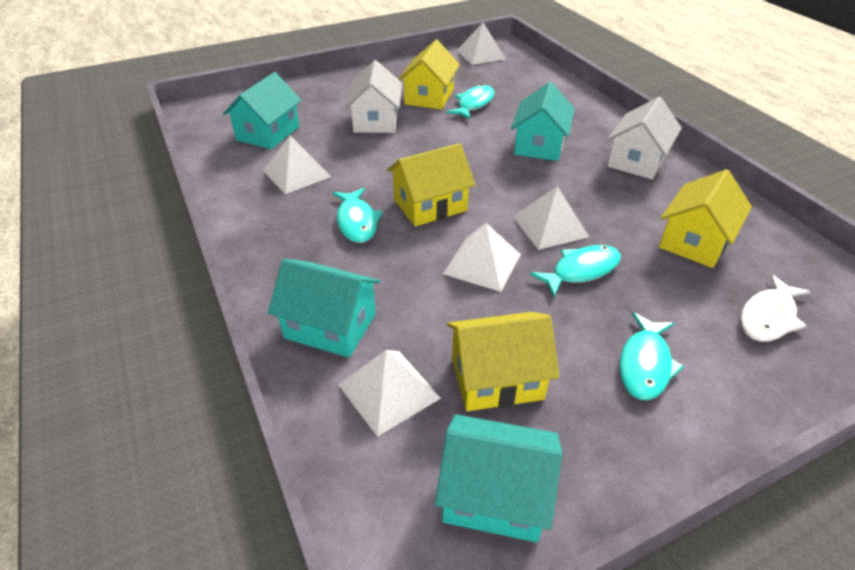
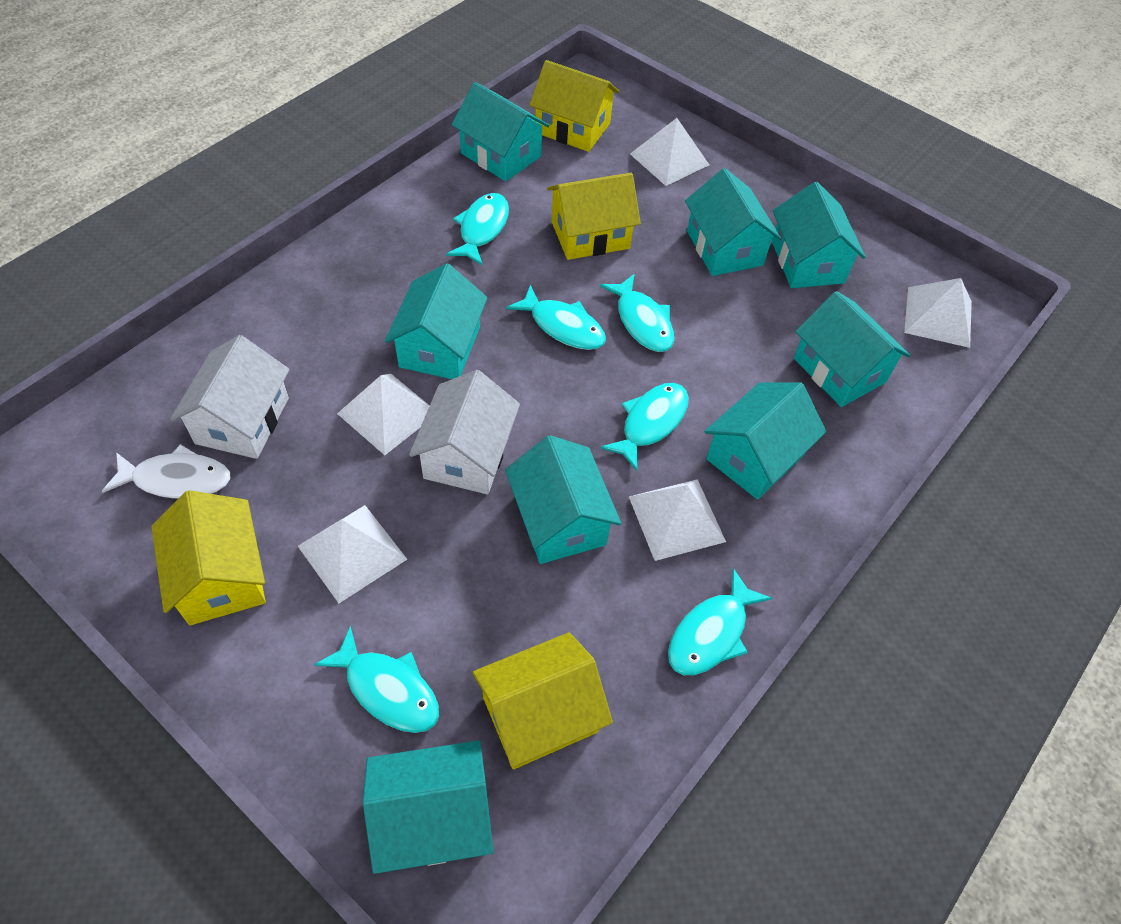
turquoise fish: [333,188,383,243] [446,85,494,120] [530,245,621,297] [619,312,684,400] = 4 -> [314,626,439,733] [446,193,509,265] [506,284,606,350] [600,274,674,352] [600,383,689,471] [668,568,772,675] = 6
turquoise house: [223,72,302,149] [268,259,380,358] [435,414,562,542] [511,82,575,161] = 4 -> [363,740,494,874] [385,263,488,379] [452,82,549,182] [505,435,621,564] [685,168,781,276] [705,382,826,500] [772,182,866,288] [794,291,910,407] = 8

